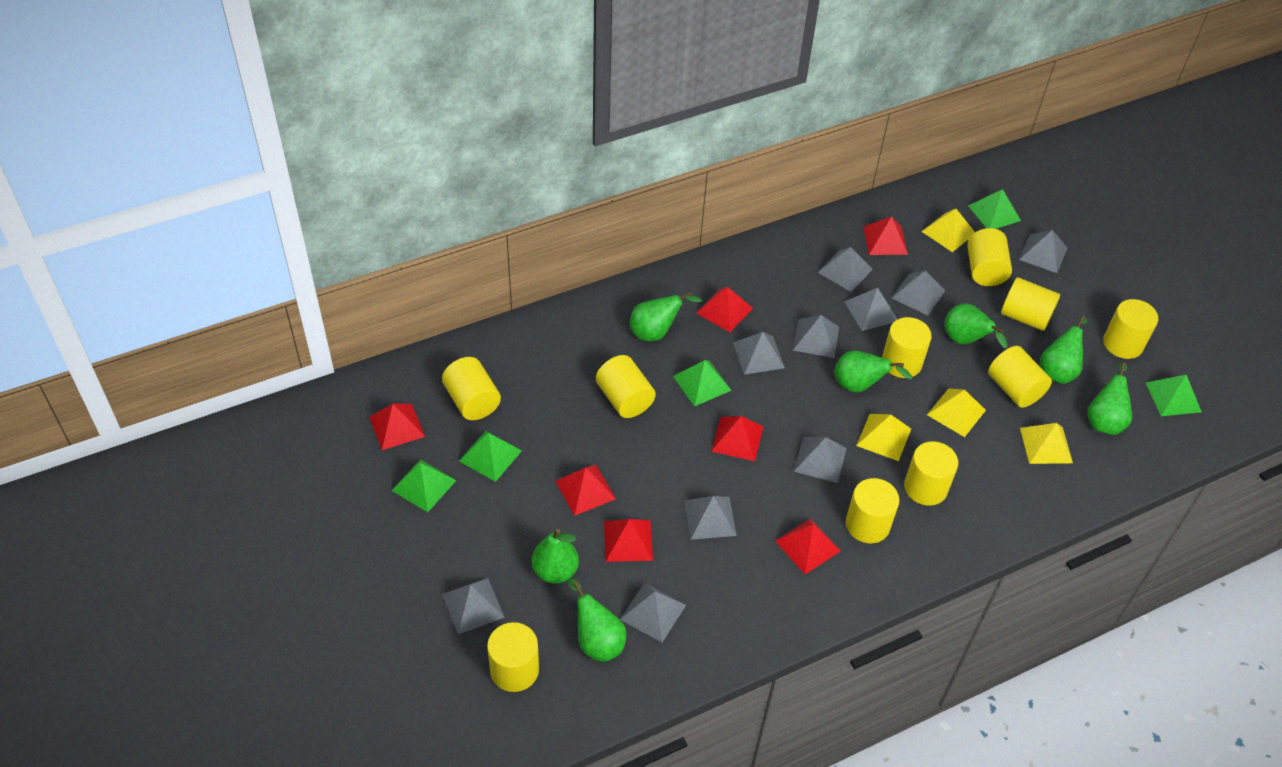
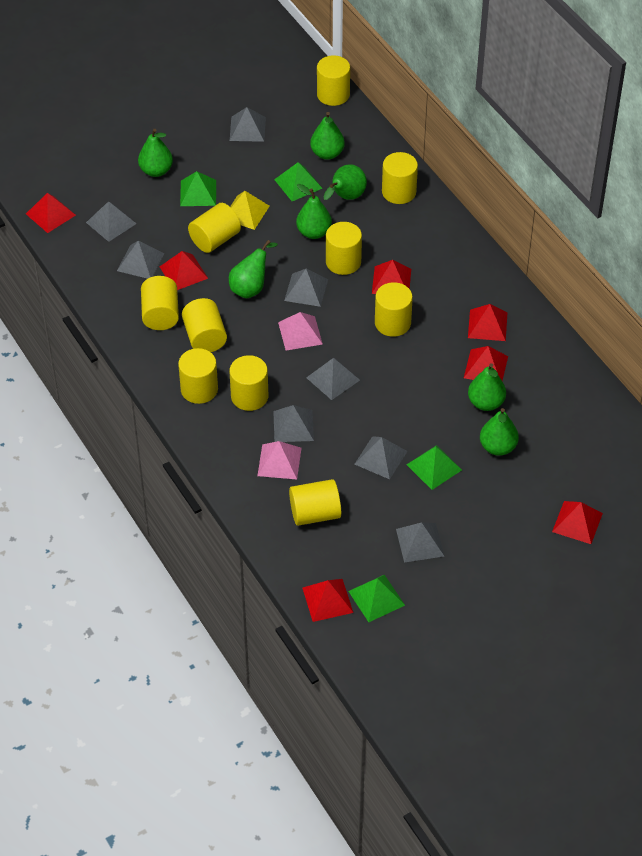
green pyramid: [391,459,457,512] [459,431,522,482] [673,360,732,406] [968,189,1021,229] [1146,375,1202,416] = 5 -> [180,171,216,206] [274,162,323,201] [348,575,405,622] [406,445,462,490] = 4
grey pyramid: [442,578,505,634] [620,583,686,642] [684,496,737,540] [733,332,785,375] [793,315,839,358] [794,437,847,483] [818,247,873,292] [844,288,898,331] [892,271,945,315] [1019,230,1067,273] = 10 -> [86,201,136,242] [117,241,164,279] [230,107,266,142] [273,405,314,442] [284,269,328,307] [306,358,360,400] [354,436,407,479] [396,522,444,563] = 8
pink pyramid: none = 0 -> [257,441,301,480] [278,312,323,350] = 2
yellow pyramid: [856,414,911,461] [921,209,975,252] [927,388,986,437] [1020,423,1073,464] = 4 -> [230,191,269,230] = 1

